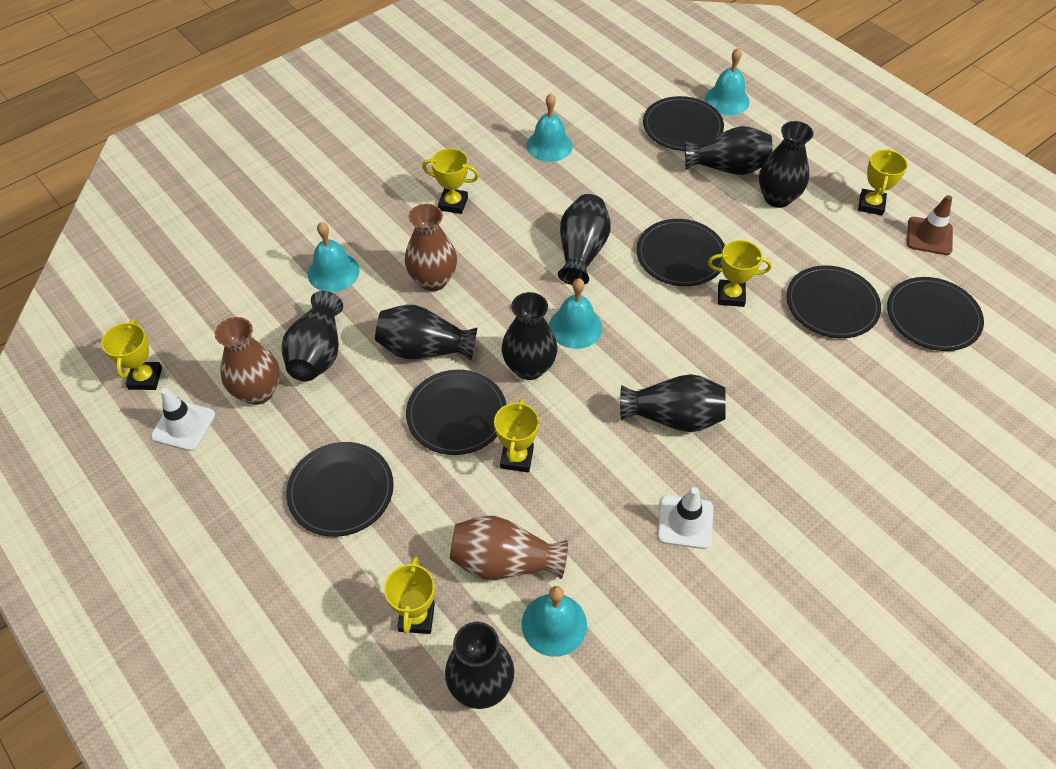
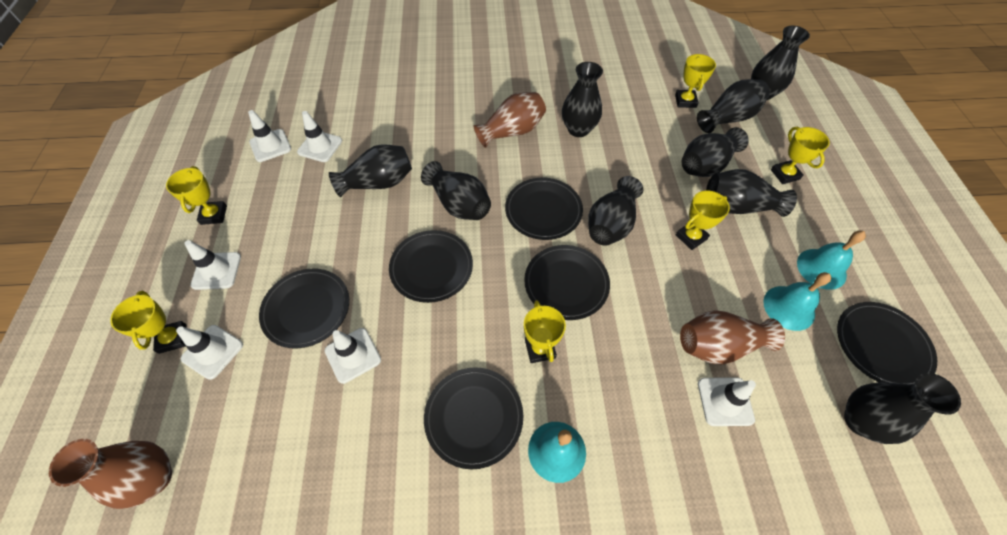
black vase: [281,291,343,381] [375,305,478,360] [445,622,514,709] [502,292,558,380] [558,194,611,285] [620,374,726,432] [685,126,773,175] [759,121,813,208] = 8 -> [329,144,412,197] [421,161,491,220] [562,62,603,137] [588,176,643,246] [681,127,749,177] [697,79,770,133] [706,169,797,217] [751,26,810,100] [844,373,961,444] = 9
brown traffic cone: [907,195,953,255] = 1 -> none = 0
turquoise bell: [308,222,359,292] [522,586,587,657] [526,94,573,162] [549,278,602,349] [705,48,750,115] = 5 -> [528,422,586,483] [763,272,831,331] [797,231,866,290] = 3
white traffic cone: [151,388,215,451] [658,487,713,549] = 2 -> [176,325,243,380] [184,240,241,290] [248,110,291,162] [297,111,342,162] [325,328,381,384] [698,377,756,426] = 6

